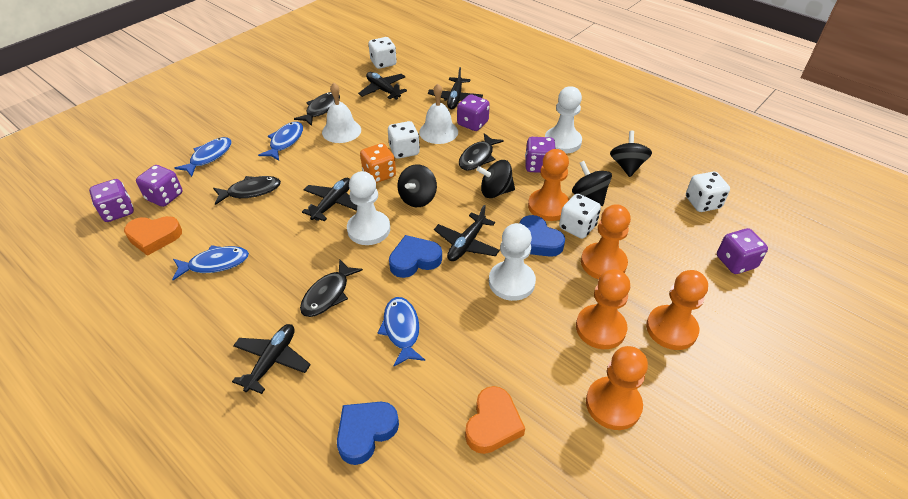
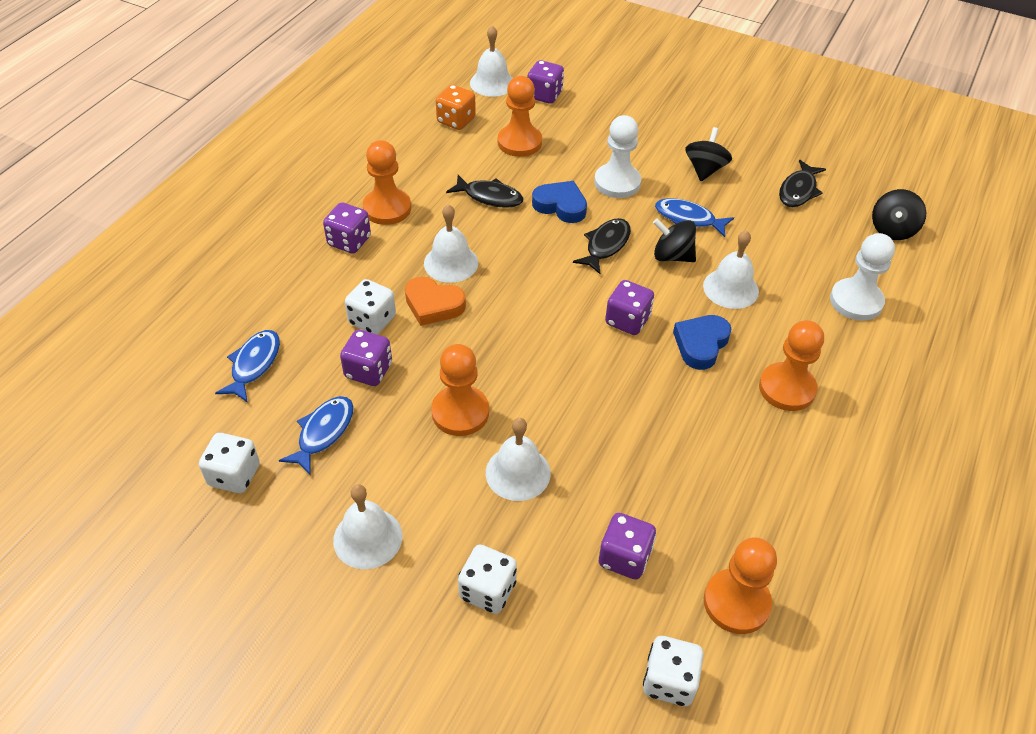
black fish: [213,176,281,205] [294,92,340,126] [300,259,363,317] [459,133,504,171] = 4 -> [446,175,523,208] [573,218,631,274] [779,160,826,207] = 3
black plane: [232,324,311,394] [302,178,357,221] [358,72,407,100] [428,67,483,109] [434,205,500,261] = 5 -> none = 0
black spinning top: [397,164,437,207] [477,160,515,198] [572,161,612,206] [610,131,652,177] = 4 -> [653,218,696,262] [685,127,732,181] [872,189,926,240] = 3
blue fish: [172,245,249,280] [175,137,232,177] [258,122,303,161] [378,297,425,367] = 4 -> [215,330,280,403] [279,396,354,476] [655,198,734,237] = 3
blue heart: [337,402,399,465] [389,235,442,278] [520,215,565,257] = 3 -> [532,181,587,223] [673,315,732,370] = 2
orange heart: [124,216,182,256] [465,386,525,454] = 2 -> [405,277,466,326] = 1
white bell: [322,83,361,143] [419,83,458,144] = 2 -> [333,484,402,569] [424,204,478,283] [470,25,513,97] [486,418,551,501] [703,230,759,309] = 5
white pawn: [347,171,390,245] [489,223,536,301] [545,86,582,153] = 3 -> [594,115,641,198] [830,233,895,321] = 2

